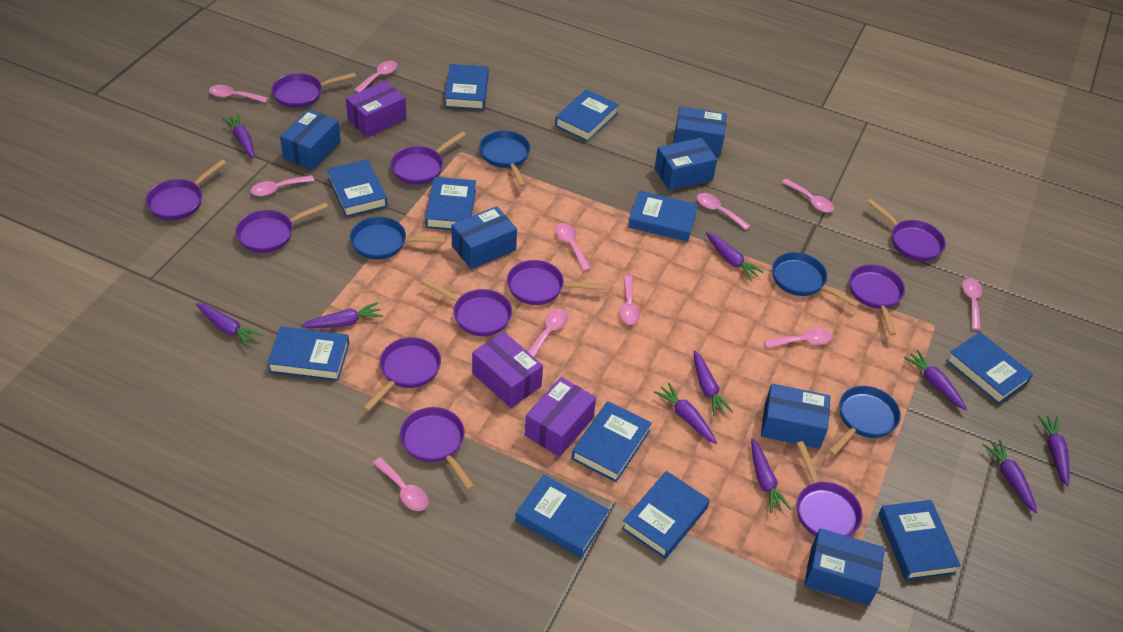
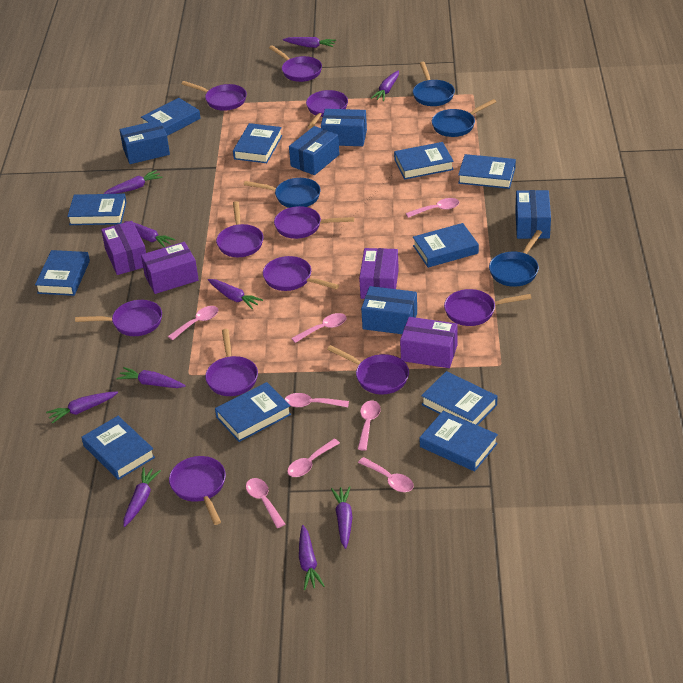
blue box: [280,109,341,170] [452,206,517,269] [655,137,717,191] [673,107,727,156] [761,384,831,449] [804,528,885,606] = 6 -> [120,120,170,164] [289,126,340,175] [321,109,367,146] [361,286,417,334] [515,190,551,239] = 5
pink spoon: [209,85,268,103] [251,175,315,196] [354,61,398,93] [373,457,429,511] [528,309,568,357] [555,223,591,271] [619,275,640,325] [697,193,750,230] [764,328,832,348] [782,179,834,212] [962,278,983,330] = 11 -> [168,306,218,340] [246,478,285,528] [285,393,349,407] [287,439,340,477] [291,313,347,343] [358,400,381,451] [358,457,414,492] [406,198,459,218] = 8
purple box: [346,80,407,137] [472,332,543,408] [525,377,596,457] = 3 -> [101,221,146,275] [141,242,199,294] [359,248,399,299] [400,317,458,368] = 4

